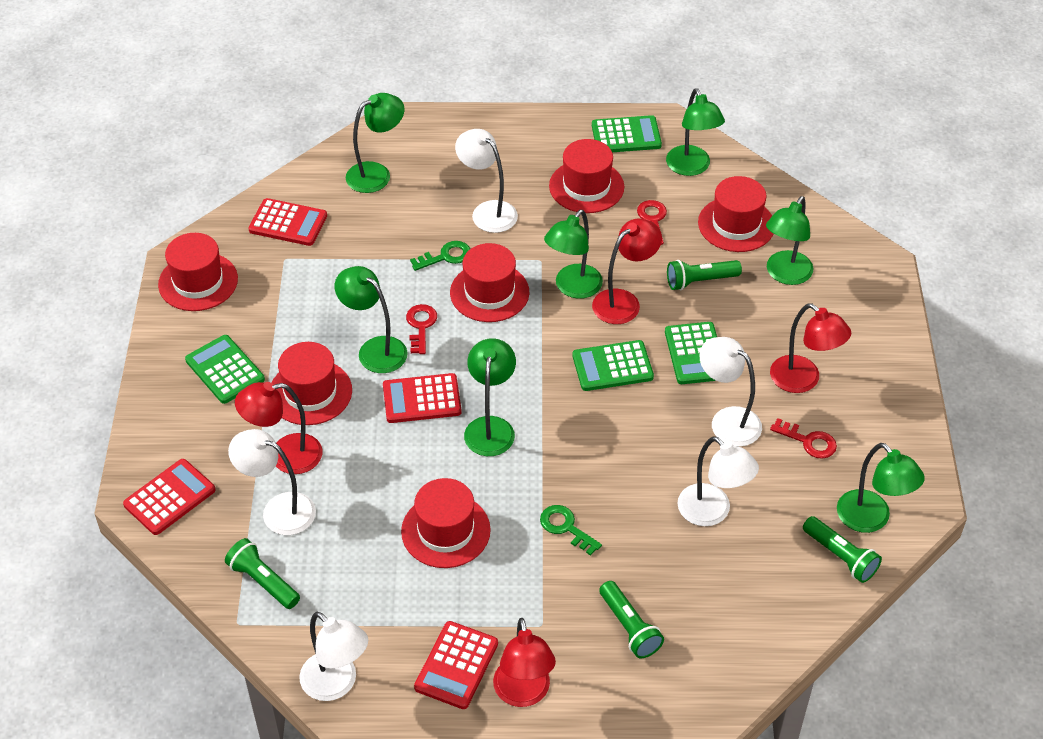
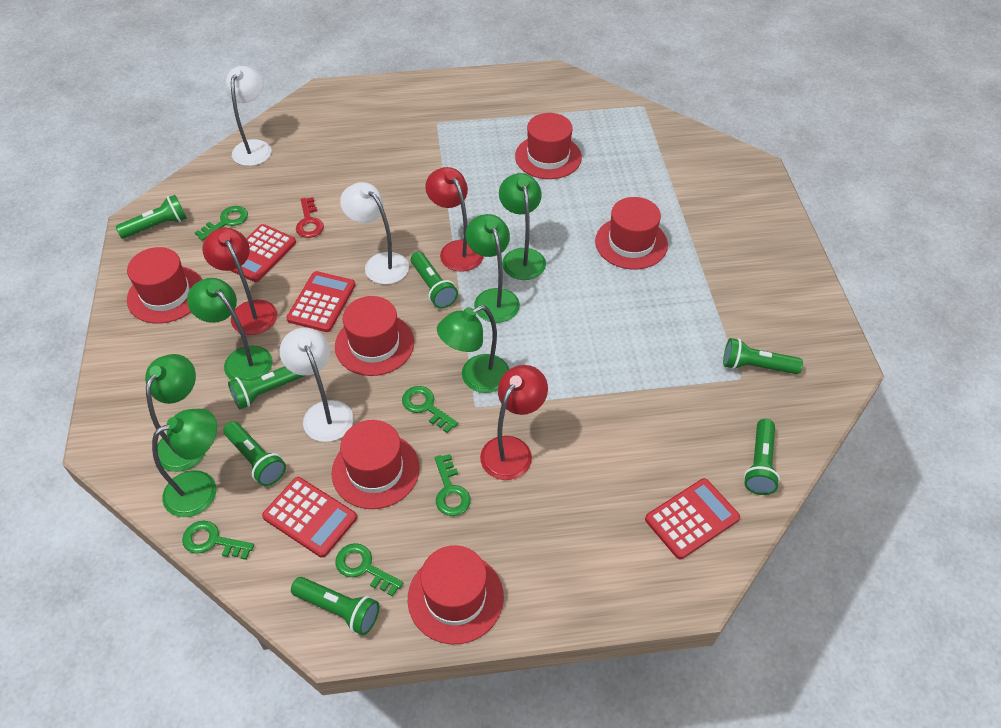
green calculator: [185,335,265,404] [572,340,654,391] [592,115,662,152] [665,322,717,384] = 4 -> none = 0
green flashlight: [225,538,300,609] [599,581,664,659] [667,260,742,290] [803,516,882,583] = 4 -> [116,195,187,239] [223,421,286,486] [228,366,306,409] [291,577,380,635] [411,252,458,308] [723,338,803,374] [744,419,780,495] = 7
green key: [410,241,470,271] [540,505,602,556] = 2 -> [182,521,254,560] [195,206,248,241] [335,543,403,597] [402,386,458,433] [435,454,471,516] = 5
green lamp: [335,266,408,373] [346,93,404,193] [464,338,516,456] [544,210,603,299] [666,88,725,176] [766,196,813,285] [837,443,925,533] = 7 -> [145,354,206,472] [152,409,217,517] [187,278,273,380] [437,305,509,393] [466,214,520,323] [499,173,546,280] = 6
red key: [406,304,437,354] [637,200,667,245] [770,418,837,459] = 3 -> [296,197,324,238] = 1
red lamp: [235,382,323,474] [493,618,556,707] [592,218,662,324] [770,303,851,393] = 4 -> [202,228,277,335] [425,167,484,272] [480,365,548,480] = 3
white lamp: [228,429,316,535] [299,612,368,701] [455,129,518,233] [677,436,759,526] [699,337,762,447] = 5 -> [226,66,272,166] [280,327,353,442] [340,182,409,284] = 3

